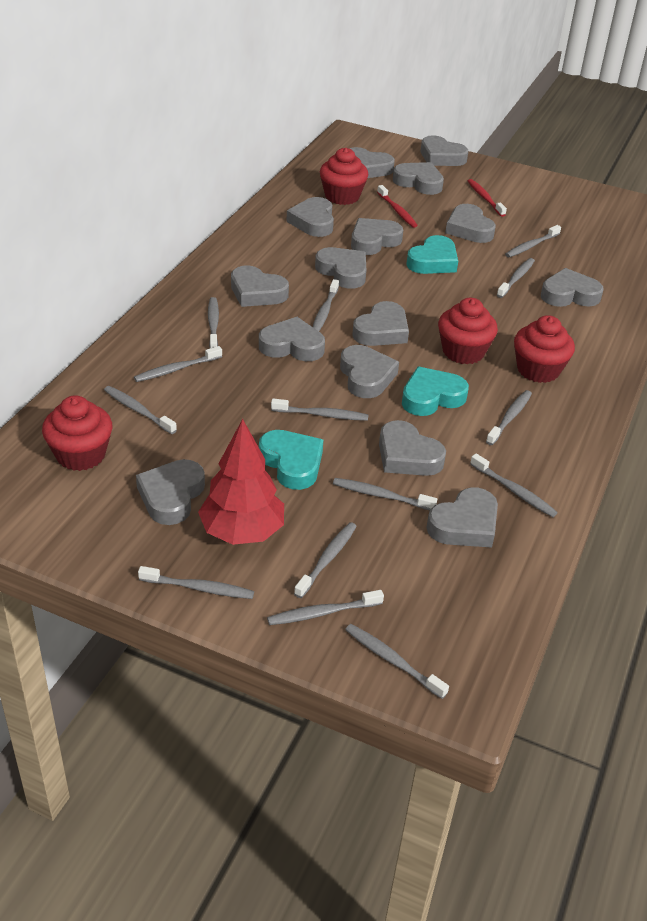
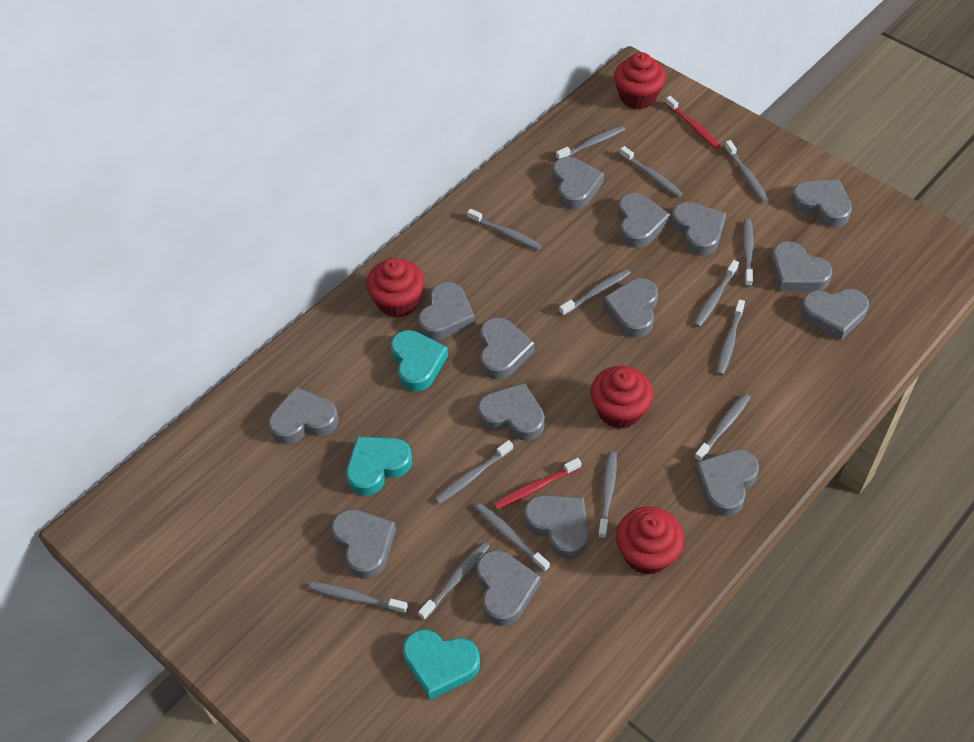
red tree: [198,419,284,545] = 1 -> none = 0

